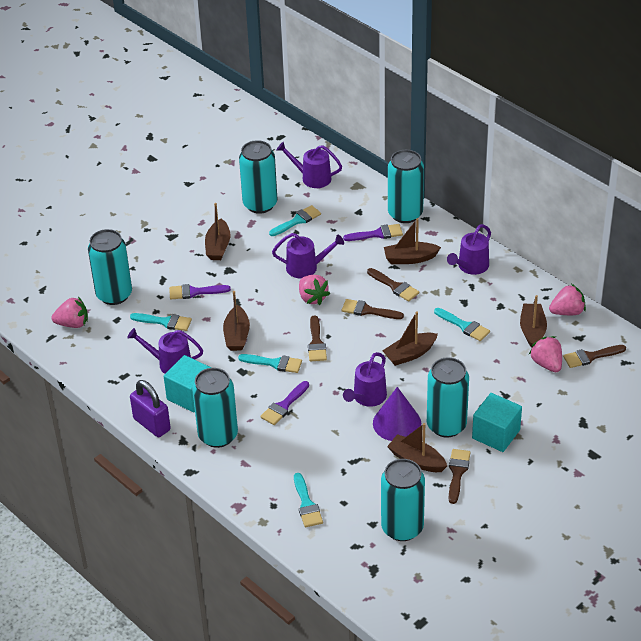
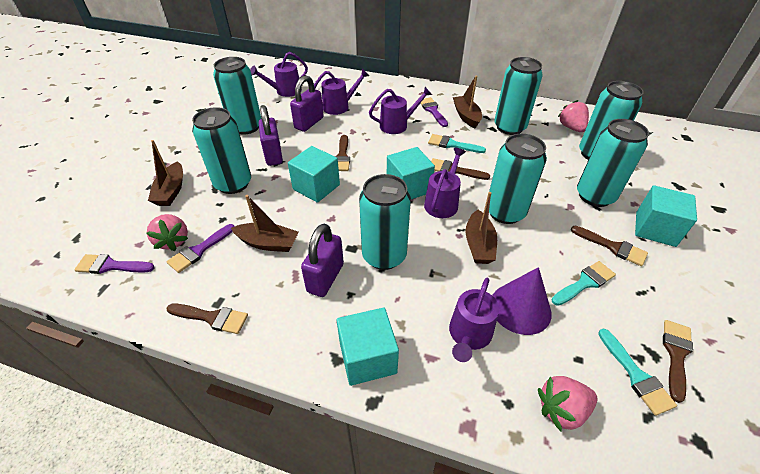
brown boat: [205,203,230,260] [223,291,250,351] [382,312,438,366] [384,218,441,264] [387,423,447,472] [520,295,547,348] = 6 -> [148,140,183,206] [231,195,299,252] [453,75,482,129] [466,192,497,264] = 4
pink strawberry: [52,297,88,328] [299,275,330,305] [529,336,562,372] [549,284,586,315] = 4 -> [147,214,188,251] [538,376,597,431] [558,100,589,132] = 3
purple padlock: [130,380,171,437] = 1 -> [259,105,283,166] [290,75,324,132] [301,224,344,297] = 3
turquoise brush: [130,313,192,331] [238,354,302,373] [269,205,321,236] [294,473,323,527] [434,308,490,341] = 5 -> [428,134,486,153] [551,261,616,306] [598,328,677,416] = 3
turquoise can: [88,229,132,305] [192,368,238,448] [239,140,277,214] [381,459,425,541] [388,150,424,223] [427,357,469,437] = 6 -> [192,107,251,194] [213,57,262,135] [359,174,411,270] [489,134,547,224] [494,57,543,135] [577,119,649,207] [579,81,644,160] = 7
turquoise cube: [164,355,211,413] [472,393,522,452] = 2 -> [288,146,340,203] [337,308,399,386] [387,147,435,199] [635,185,697,247] = 4

